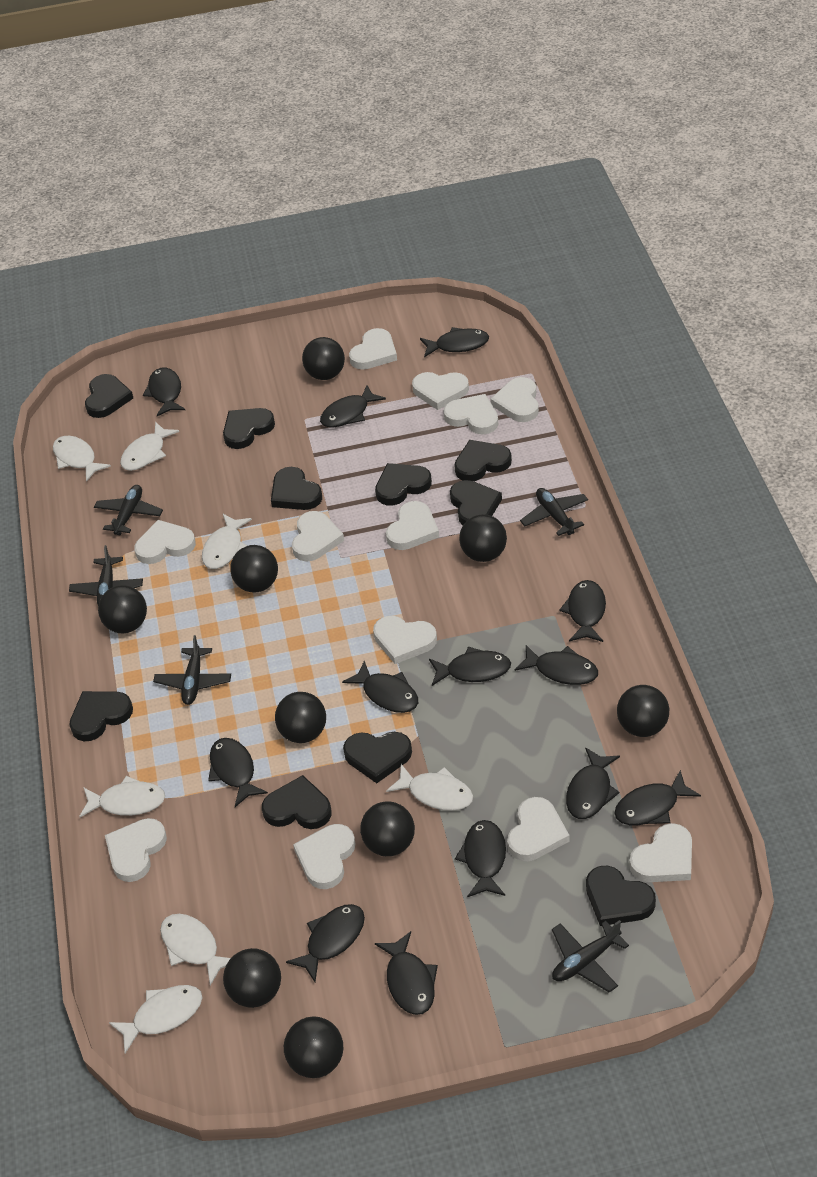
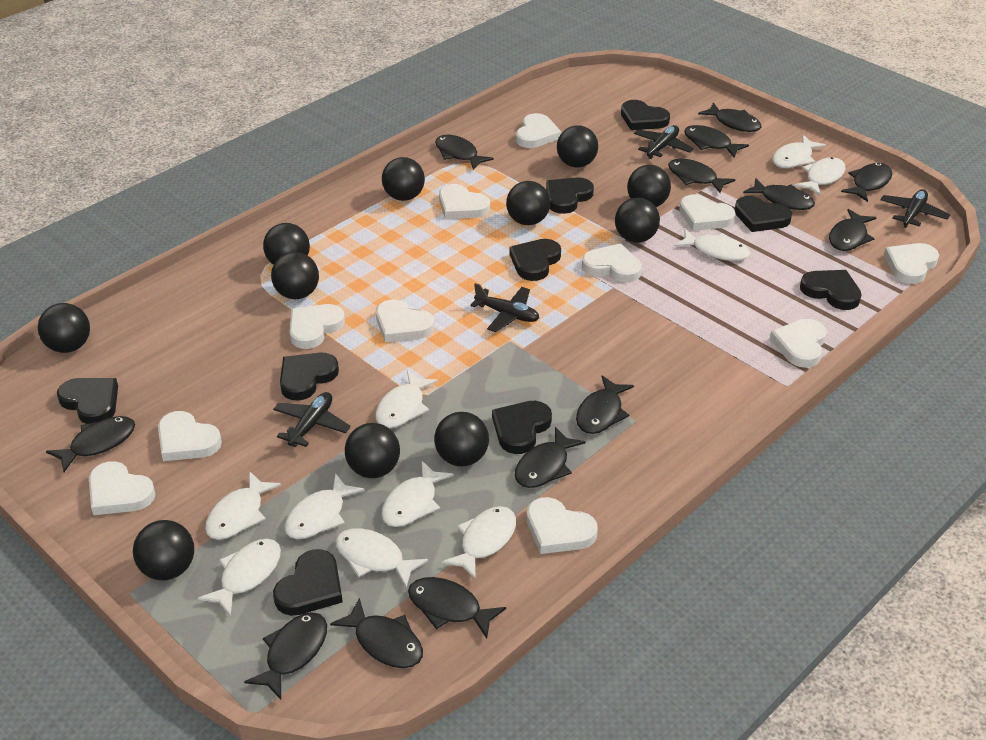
black ball: [98,585,147,633] [223,948,281,1008] [230,545,278,593] [275,692,326,743] [284,1016,344,1078] [302,337,345,380] [360,802,415,856] [459,514,507,562] [617,685,669,737] = 9 -> [38,303,90,353] [133,520,194,580] [263,223,310,265] [271,252,319,299] [345,423,400,478] [382,157,425,201] [434,412,489,467] [506,181,550,225] [557,125,598,168] [615,197,660,243] [627,165,671,207] = 11
black heart: [70,691,133,741] [85,374,133,418] [223,408,275,449] [262,775,332,829] [271,467,322,510] [343,732,412,783] [375,463,432,506] [450,480,502,525] [454,440,512,481] [586,866,656,926] = 10 -> [57,378,118,424] [273,549,343,616] [280,353,339,401] [492,401,552,454] [509,239,561,281] [546,177,594,214] [621,100,670,130] [735,196,792,232] [800,270,862,310] = 9
black plane: [69,545,143,606] [94,485,163,535] [153,635,231,705] [520,488,588,536] [552,920,629,993] = 5 -> [273,392,351,447] [470,283,539,332] [634,125,694,159] [881,189,950,228] = 4
white fish: [53,436,111,482] [79,776,165,817] [109,985,203,1054] [120,422,179,471] [160,914,231,986] [202,514,252,569] [386,764,473,811] = 7 -> [198,539,281,617] [205,471,281,540] [284,473,365,539] [336,528,428,588] [375,370,438,428] [381,461,454,527] [442,506,516,580] [674,229,750,261] [772,135,826,168] [794,157,846,196] = 10
white heart: [105,818,167,882] [134,520,196,564] [292,511,344,562] [293,824,356,889] [349,328,397,370] [373,616,437,664] [386,501,439,550] [412,372,469,410] [443,394,498,434] [490,377,539,422] [507,797,570,861] [630,823,692,882] = 12 -> [89,461,156,515] [158,411,222,461] [289,304,345,349] [376,299,434,342] [439,184,490,219] [516,113,561,148] [527,497,598,554] [582,243,642,282] [679,194,735,231] [770,319,827,368] [884,243,939,284] = 11

